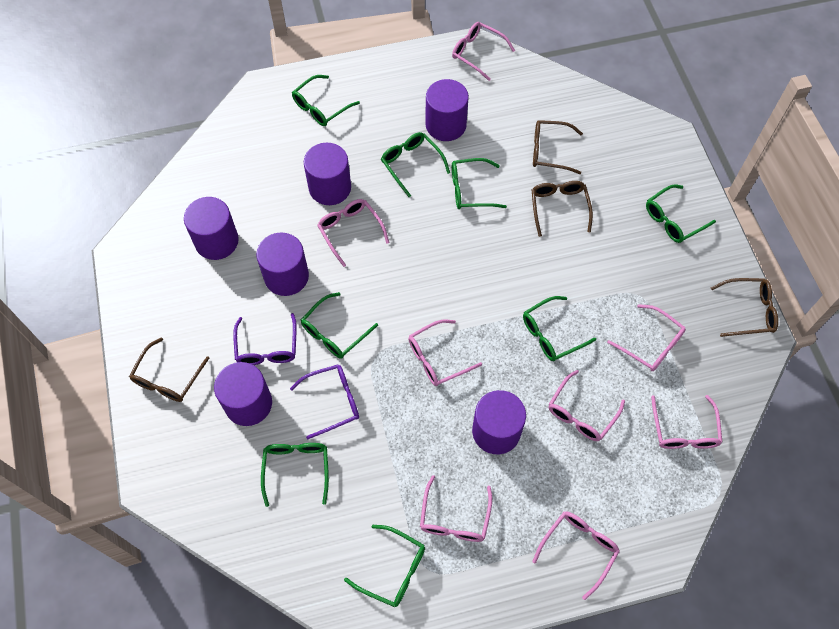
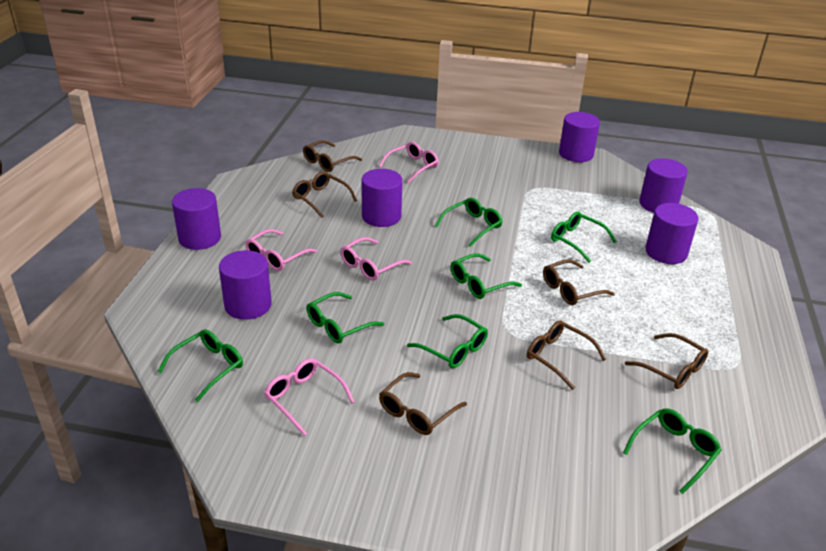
brown glasses: [129,337,209,402] [531,181,593,237] [533,120,583,174] [711,278,778,337] = 4 -> [292,172,357,218] [303,140,362,172] [379,372,467,435] [527,320,606,390] [543,259,615,305] [625,333,708,389] = 6
green glasses: [261,443,329,507] [292,75,360,126] [301,292,378,358] [344,525,425,607] [381,132,450,197] [452,158,507,209] [523,296,596,361] [646,184,716,243] = 8 -> [158,329,243,402] [307,292,384,343] [407,314,488,368] [435,198,503,247] [451,253,522,299] [551,211,617,263] [623,408,722,494] = 7
pink glasses: [317,199,390,267] [408,320,482,386] [420,475,492,542] [452,22,515,81] [532,512,620,600] [549,370,625,441] [607,304,686,371] [651,395,722,449] = 8 -> [245,229,317,271] [264,358,354,436] [341,237,412,281] [379,142,439,183] = 4
purple glasses: [233,313,296,365] [290,364,359,439] = 2 -> none = 0

